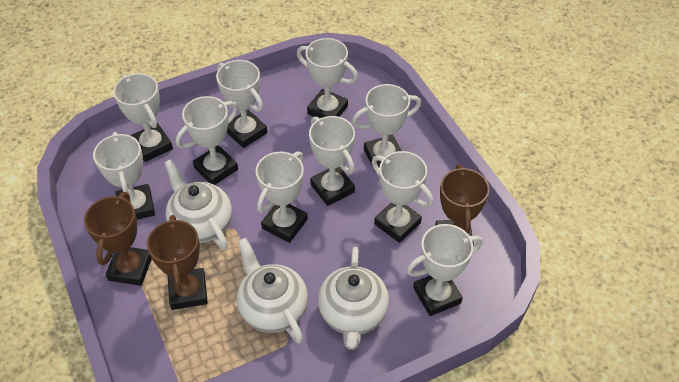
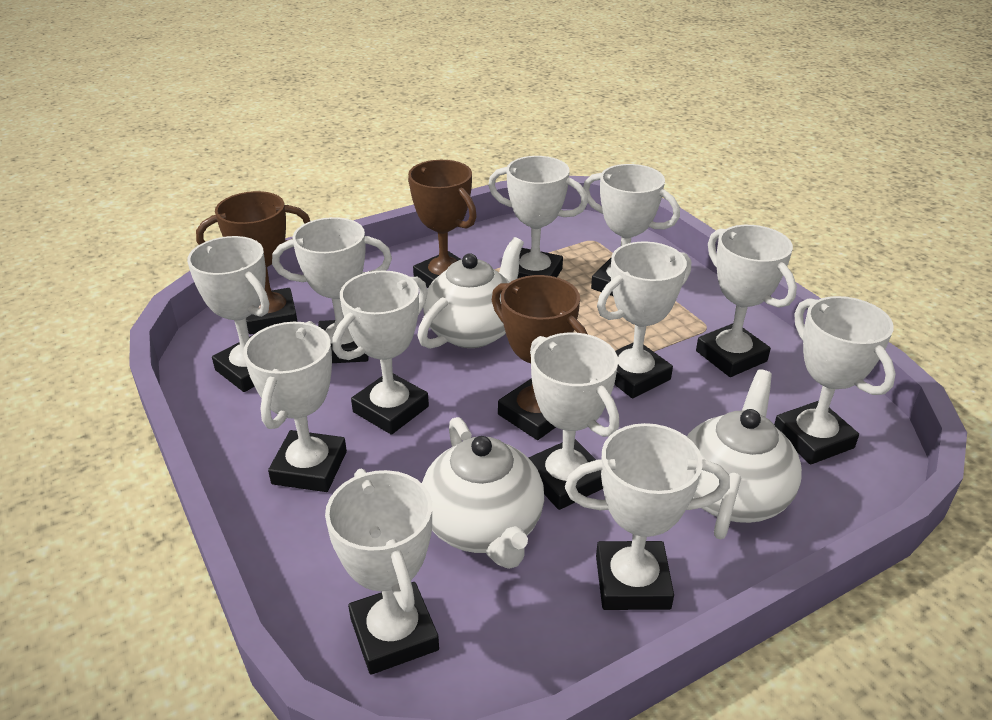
white trophy: [93,132,155,220] [113,73,173,162] [176,96,238,185] [216,60,267,148] [256,151,308,243] [297,38,358,118] [309,116,355,206] [352,84,421,172] [371,151,434,243] [406,224,482,316] = 10 -> [187,236,270,392] [243,321,347,492] [272,217,392,363] [325,468,439,675] [332,270,429,435] [488,156,588,279] [528,333,619,510] [565,423,730,610] [583,164,680,296] [597,241,691,399] [696,225,797,377] [774,296,896,465] = 12

